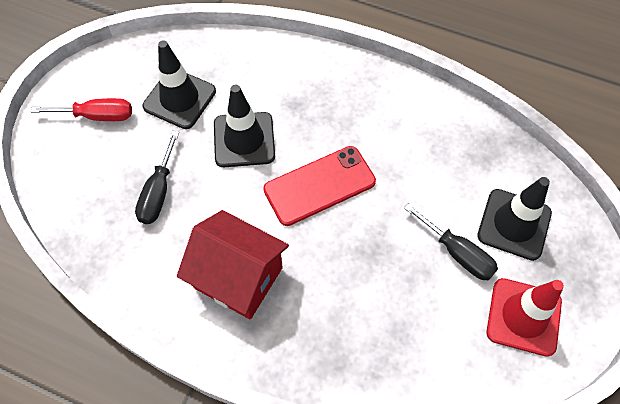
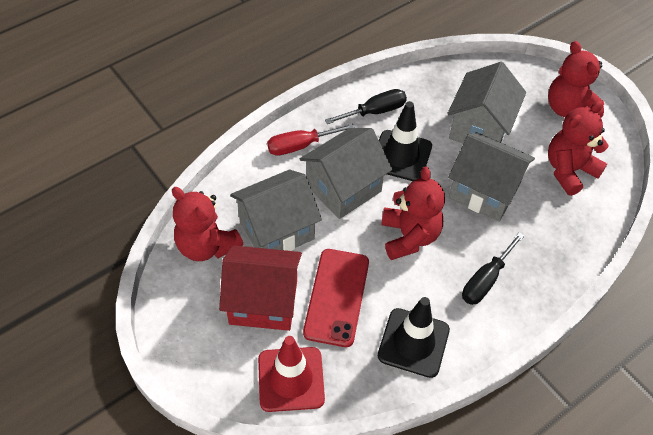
black traffic cone: [143,40,216,129] [214,85,275,167] [477,177,552,261] = 3 -> [378,297,450,378] [379,101,432,181] = 2
grey house: none = 0 -> [230,170,322,251] [300,128,392,219] [447,62,526,143] [448,132,535,222] = 4
red teddy bear: none = 0 -> [172,187,243,261] [381,166,445,260] [548,41,604,118] [548,101,609,196] = 4

